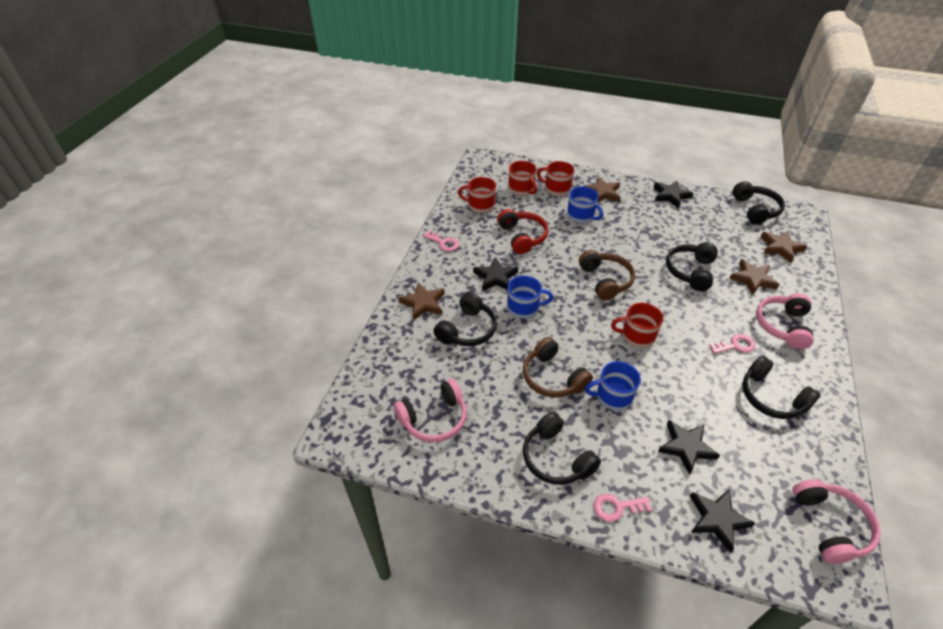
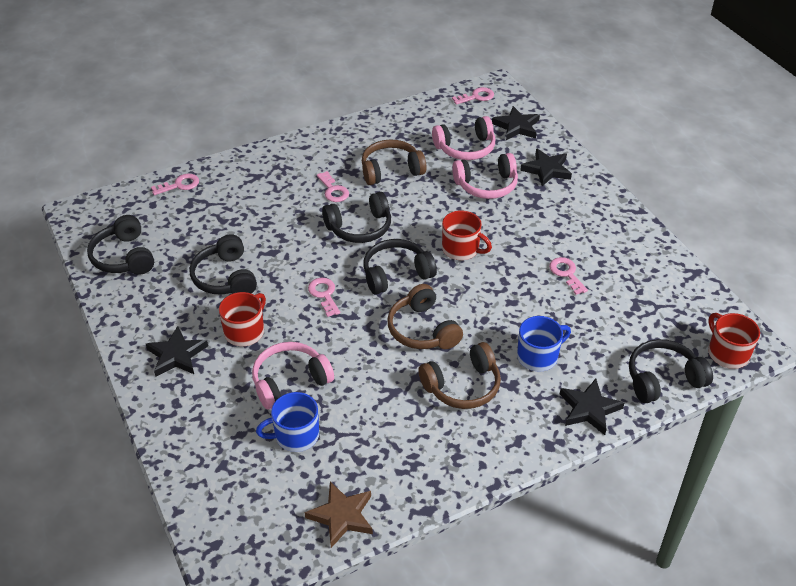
blue mug: [507,275,553,319] [567,186,603,223] [585,361,641,411] = 3 -> [256,392,319,452] [517,316,571,371] = 2
brown headphones: [523,337,593,397] [579,250,635,301] = 2 -> [362,140,427,185] [387,284,463,349] [418,342,501,409] = 3
brown star: [398,282,445,321] [585,176,620,203] [729,259,779,295] [761,231,807,263] = 4 -> [304,482,373,548] = 1
pink key: [423,230,459,252] [593,494,652,522] [709,334,755,354] = 3 -> [151,173,199,195] [308,278,340,317] [317,171,349,202] [452,87,494,105] [549,257,588,295] = 5
red headphones: [497,209,548,254] = 1 -> none = 0
red mug: [458,177,496,213] [509,161,537,196] [537,161,574,196] [611,303,663,348] = 4 -> [219,292,266,346] [442,210,492,260] [708,313,760,369] = 3

